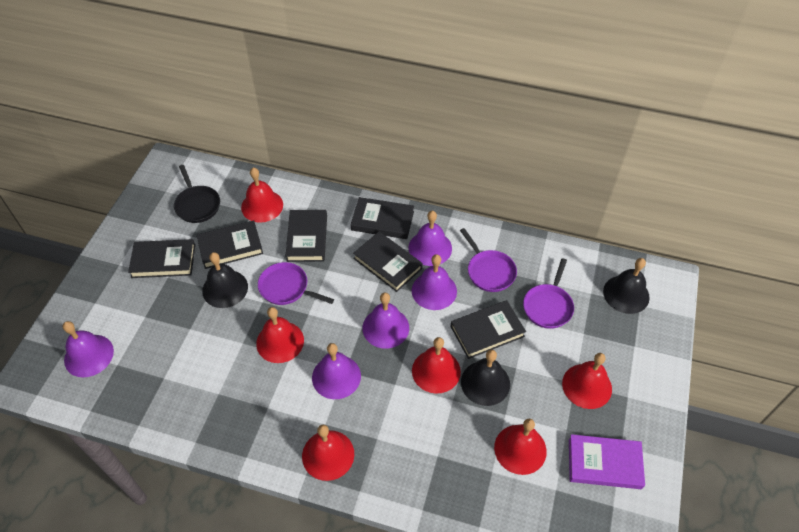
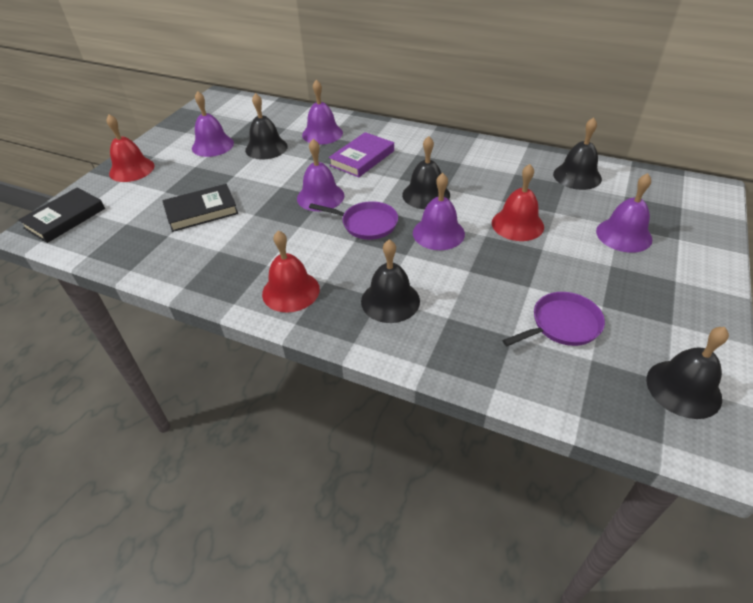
black bell: [202,252,248,308] [461,350,510,406] [603,258,650,314] = 3 -> [245,93,288,160] [361,239,420,323] [402,136,450,209] [553,117,602,190] [646,327,729,419] = 5
black book: [128,239,195,278] [197,220,263,269] [286,210,327,262] [351,197,414,239] [353,231,423,292] [450,300,526,359] = 6 -> [18,188,105,243] [162,184,238,232] = 2
black pan: [174,165,220,223] = 1 -> none = 0
purple pan: [258,262,334,305] [460,228,517,292] [523,258,574,329] = 3 -> [309,201,398,240] [503,292,605,346] = 2
red bell: [241,167,283,223] [256,307,304,363] [302,425,354,481] [412,337,461,394] [494,419,547,475] [562,353,612,409] = 6 -> [107,114,155,182] [262,230,320,313] [492,164,544,241] = 3

